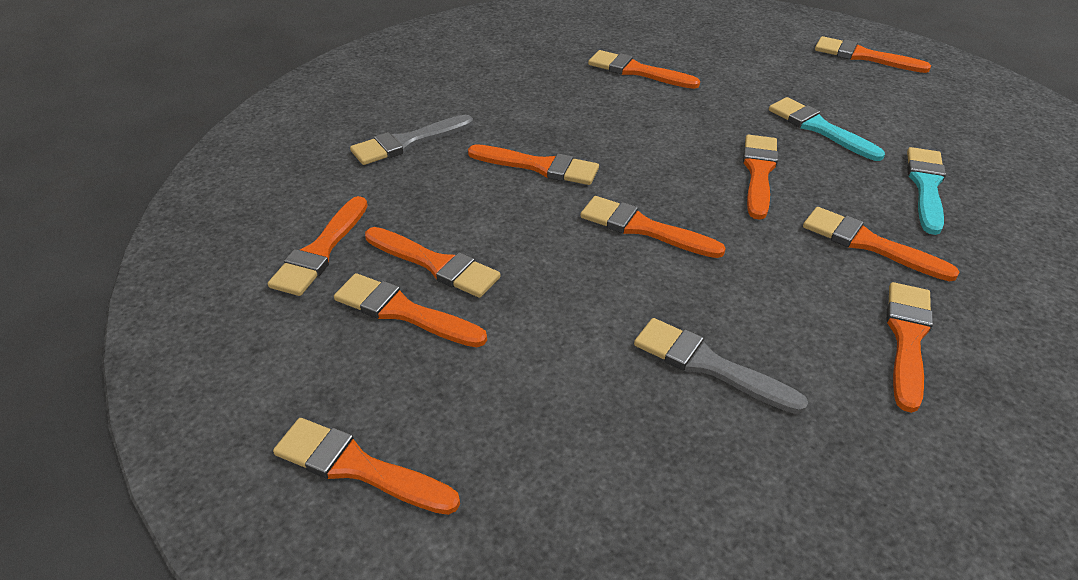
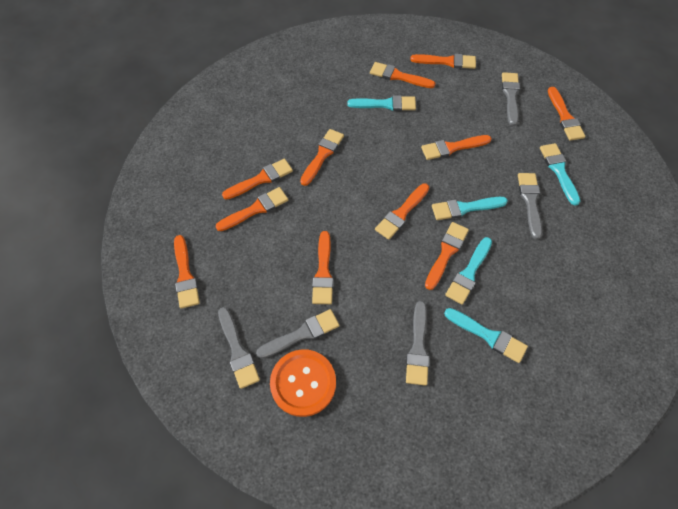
grey brush: [350,115,473,165] [634,318,808,414] = 2 -> [218,307,260,389] [256,309,340,359] [406,301,429,386] [502,72,520,126] [518,173,542,239] = 5
orange button: none = 0 -> [270,349,336,417] = 1
turquoise brush: [769,97,885,161] [907,147,946,235] = 2 -> [347,95,416,111] [432,197,508,220] [444,308,528,363] [445,237,492,305] [540,143,580,206] = 5

